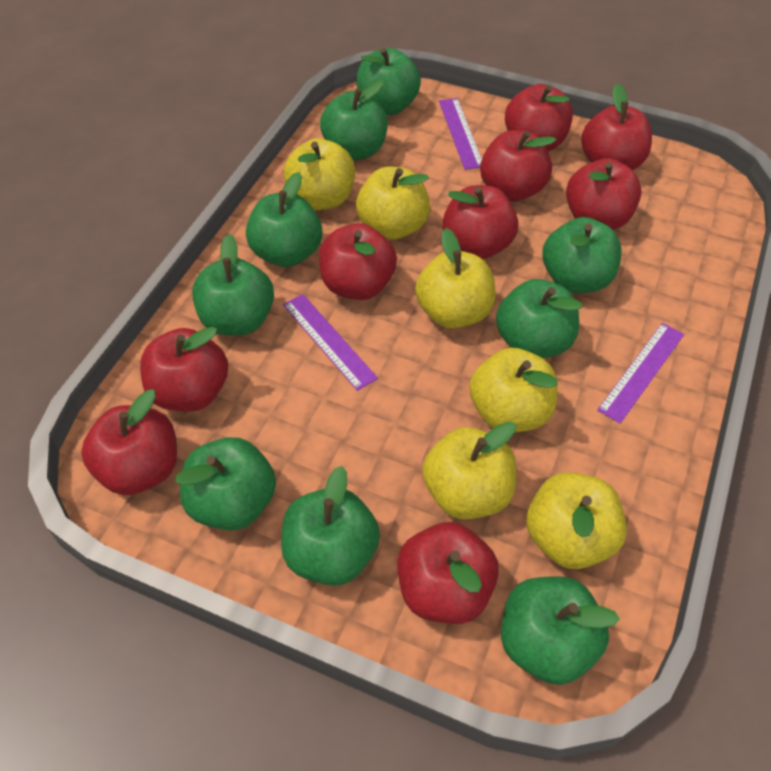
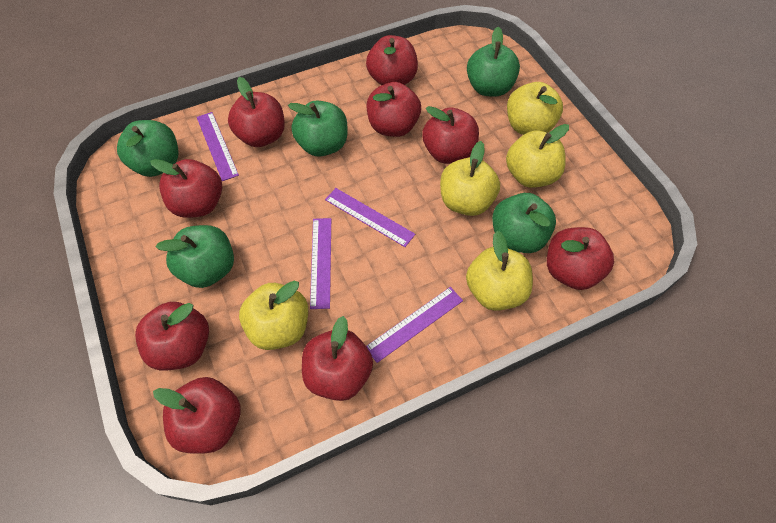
green apple: [175,437,276,531] [192,234,274,336] [246,172,322,267] [281,466,380,586] [320,80,388,160] [357,48,421,115] [496,279,582,358] [501,576,620,685] [542,217,622,293] = 9 -> [117,120,178,177] [156,225,234,288] [288,100,347,157] [467,27,520,97] [492,193,556,253] = 5
purple ruler: [283,294,378,391] [439,98,482,170] [597,323,684,424] = 3 -> [197,112,239,181] [310,218,331,309] [325,188,415,247] [366,287,463,363] = 4
yellow apple: [284,138,355,210] [356,167,430,240] [415,228,496,329] [422,421,516,519] [469,348,558,432] [526,472,627,569] = 6 -> [239,281,308,350] [440,141,500,216] [466,231,533,311] [506,124,569,188] [507,82,563,135] = 5

